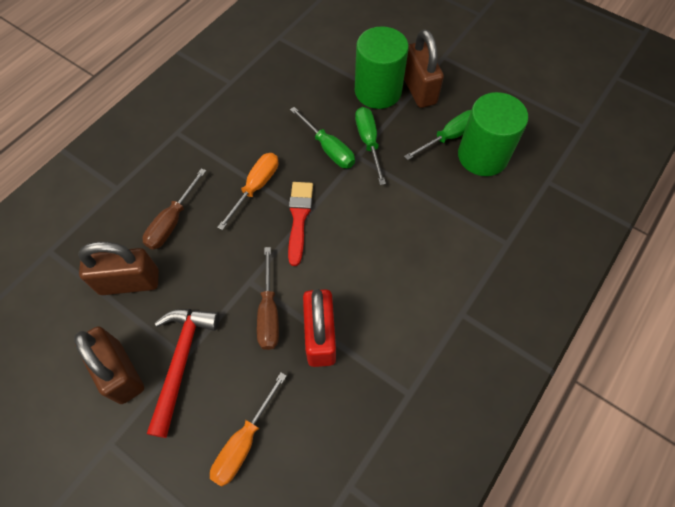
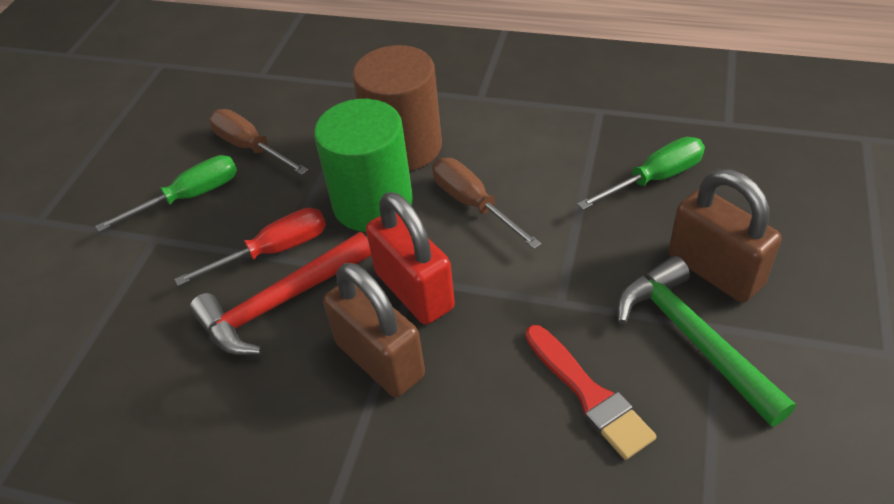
brown cylinder: none = 0 -> [353,45,442,171] = 1
brown padlock: [74,326,144,404] [78,242,159,295] [404,29,444,108] = 3 -> [323,263,425,397] [669,169,781,302] = 2
green cylinder: [355,26,409,109] [458,92,528,176] = 2 -> [314,99,413,232] = 1
green hammer: none = 0 -> [617,256,796,427] = 1
green screwdriver: [290,107,355,168] [355,107,386,185] [404,110,471,160] = 3 -> [96,155,237,232] [577,137,705,210] = 2
orange screwdriver: [210,372,287,486] [217,153,278,230] = 2 -> none = 0
red screwdriver: none = 0 -> [175,208,326,286] = 1

